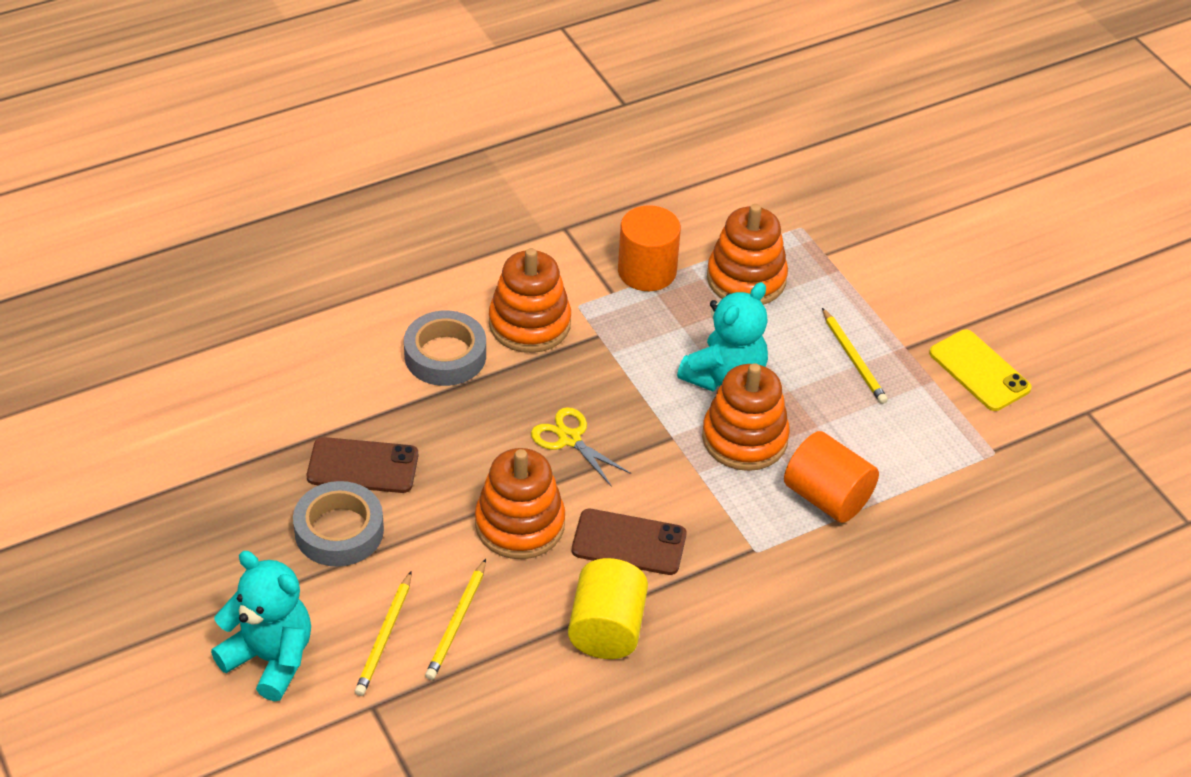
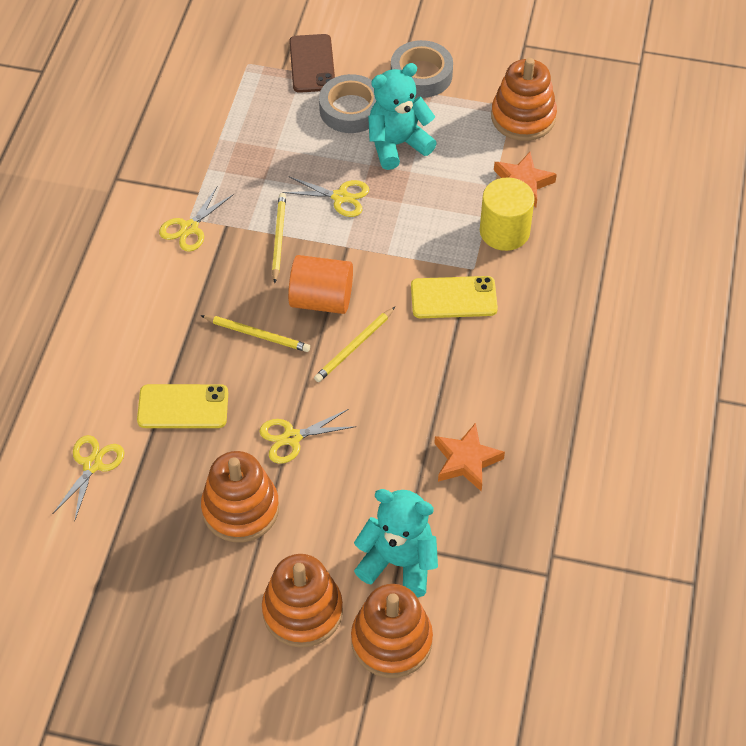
brown phone: [307,437,418,493] [572,509,686,575] = 2 -> [289,34,335,93] = 1
orange cylinder: [618,205,681,291] [784,431,879,523] = 2 -> [288,255,353,314] = 1
orange star: none = 0 -> [434,423,505,492] [494,152,557,207] = 2
yellow phone: [929,329,1032,411] = 1 -> [137,384,228,428] [411,276,498,318] = 2
yellow scissors: [531,407,631,487] = 1 -> [53,435,125,522] [159,187,234,252] [259,409,356,464] [282,176,370,217] = 4

